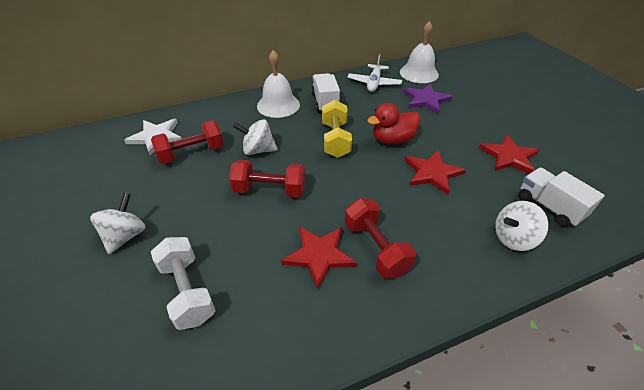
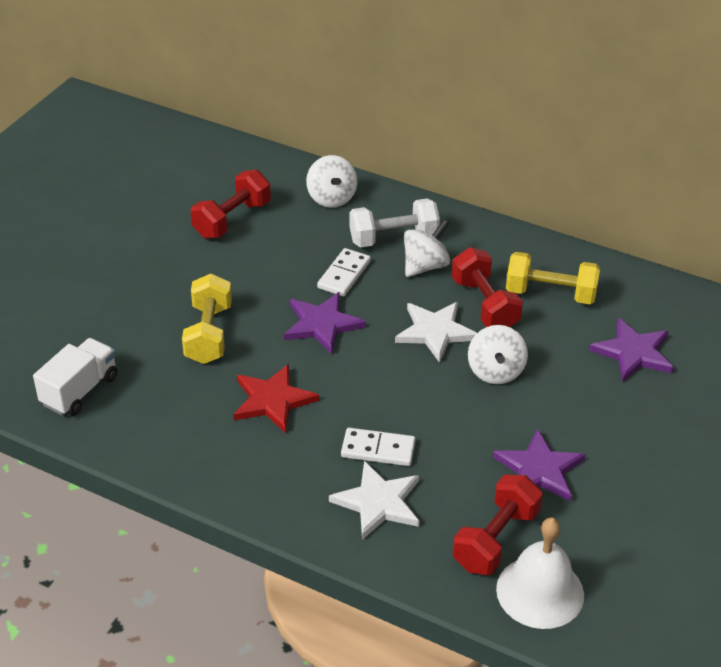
purple star: [403,84,453,114] = 1 -> [284,292,366,354] [493,428,586,501] [589,318,674,382] = 3
red duck: [367,103,421,145] = 1 -> none = 0
red star: [281,226,357,289] [405,150,466,195] [479,134,540,174] = 3 -> [233,364,319,433] = 1
white bell: [257,50,300,118] [400,21,439,83] = 2 -> [496,517,584,629] = 1
white domino: none = 0 -> [317,248,371,296] [341,428,416,466] = 2
white plane: [347,54,402,92] = 1 -> none = 0
white star: [124,119,182,155] = 1 -> [329,461,419,540] [395,302,477,363] = 2
white truck: [311,73,340,113] [519,167,605,227] = 2 -> [33,338,117,416] = 1
yellow dumbbell: [322,100,352,158] = 1 -> [182,274,232,364] [506,252,600,304] = 2

